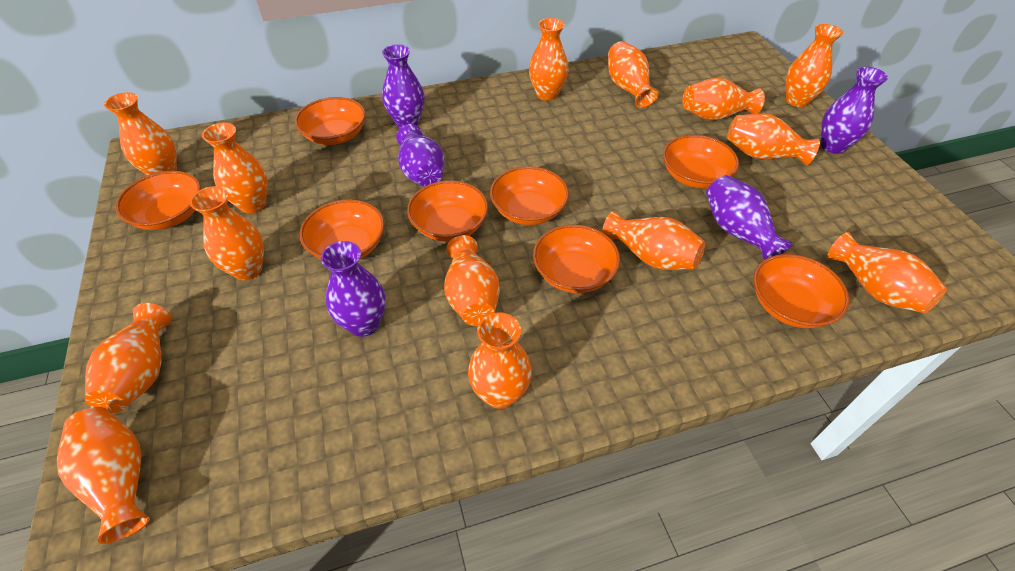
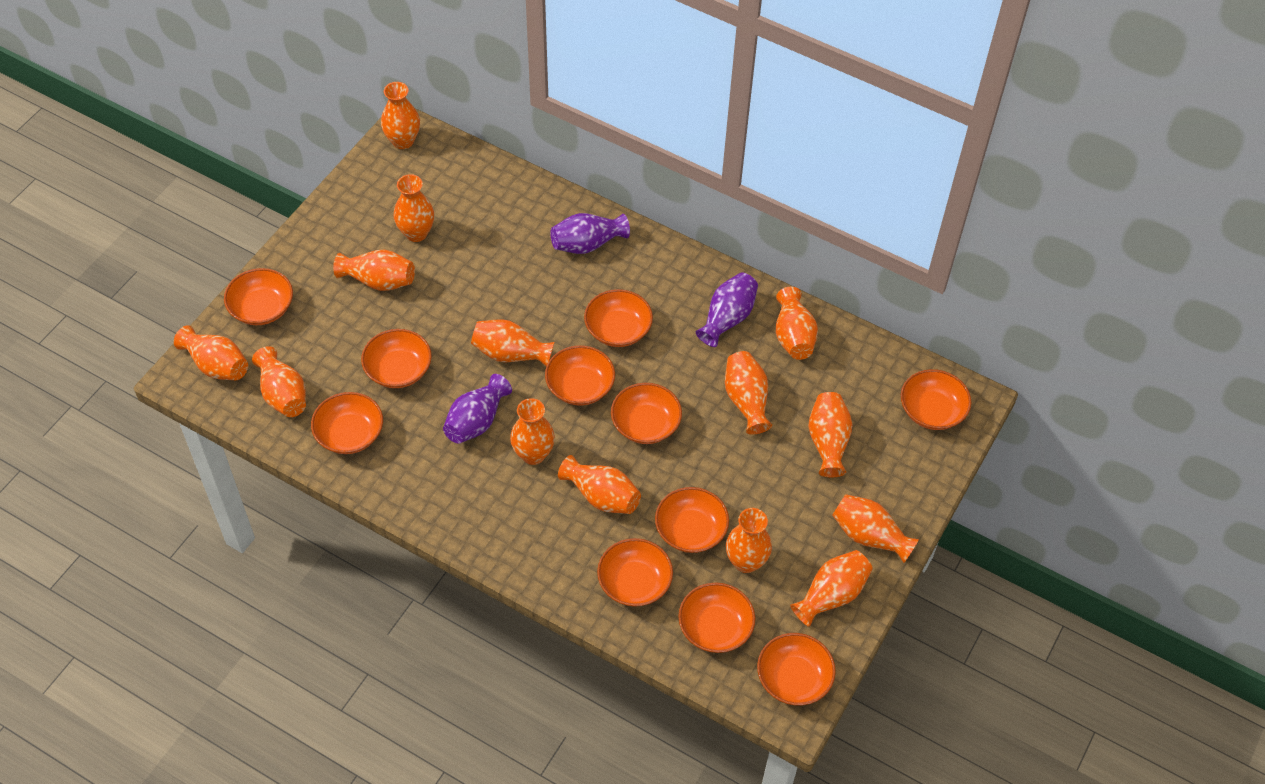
orange bowl: [116,171,201,230] [295,97,366,145] [300,199,385,260] [407,180,488,242] [490,166,569,225] [533,225,620,293] [663,135,739,189] [754,254,849,328] = 8 -> [224,268,293,325] [311,392,383,454] [361,329,432,388] [545,345,615,406] [584,289,653,347] [597,538,673,607] [611,383,682,444] [655,487,729,553] [678,583,755,653] [757,633,836,706] [901,369,971,430] = 11
purple vase: [321,241,386,337] [382,44,424,128] [396,124,445,187] [706,175,792,260] [821,67,888,154] = 5 -> [443,374,512,444] [550,213,630,254] [696,272,758,347] = 3

